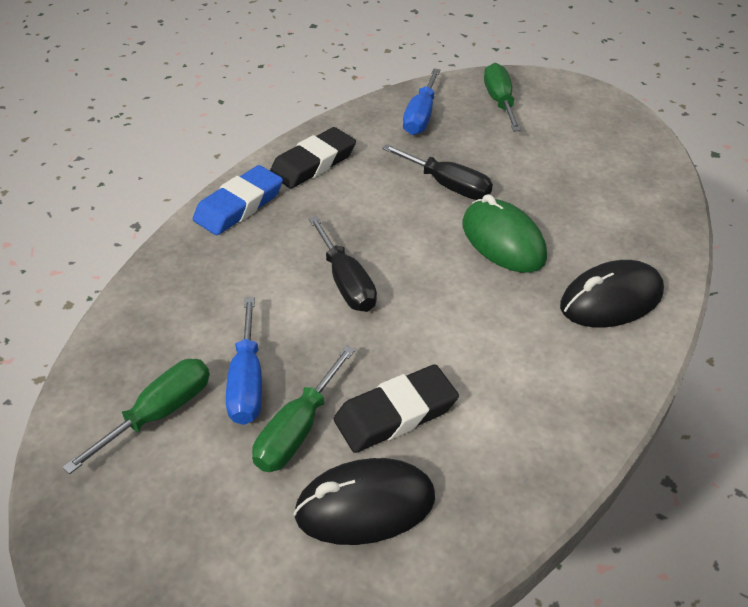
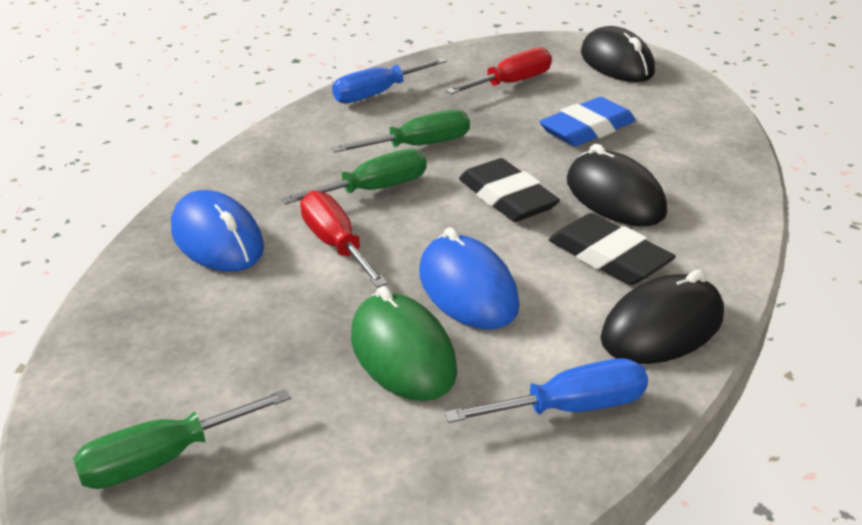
black mouse: [293,458,435,545] [560,260,664,327] = 2 -> [567,144,667,226] [581,26,655,82] [601,270,724,364] = 3
black screwdriver: [308,216,377,312] [382,144,493,200] = 2 -> none = 0
blue mouse: none = 0 -> [171,190,264,272] [419,227,520,330] = 2
red screwdriver: none = 0 -> [300,191,388,288] [446,47,552,94] = 2

